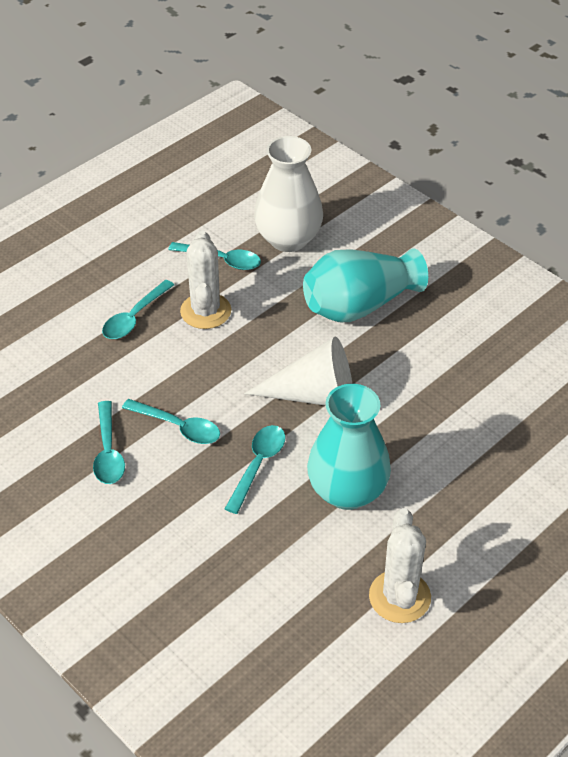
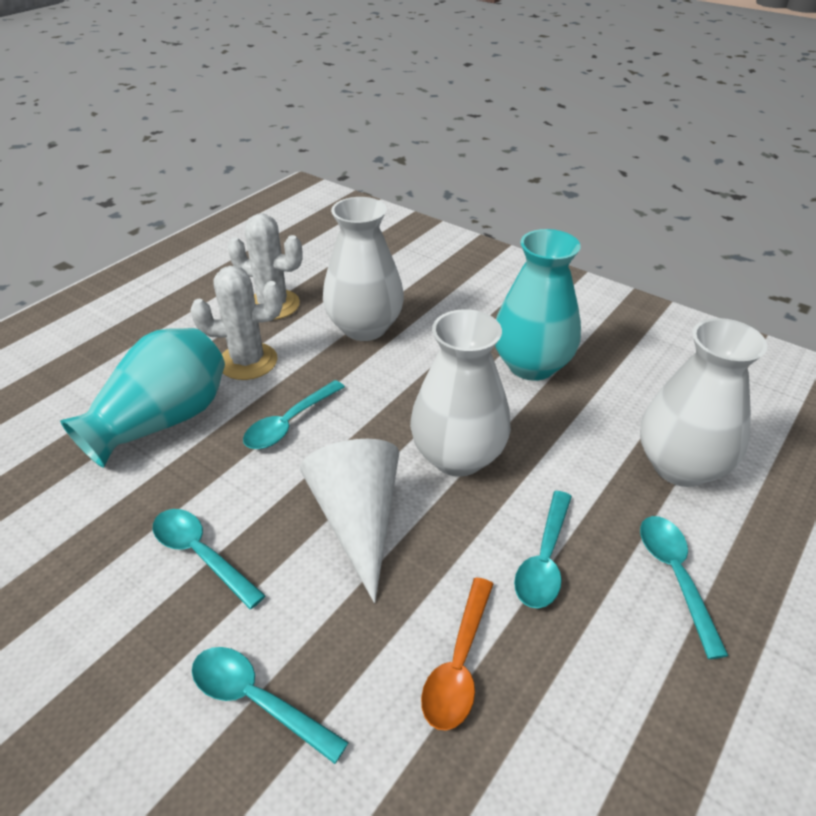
orange spoon: none = 0 -> [421,578,493,730] = 1
white vase: [254,136,323,252] = 1 -> [323,197,404,341] [410,309,511,477] [640,318,767,487] = 3

